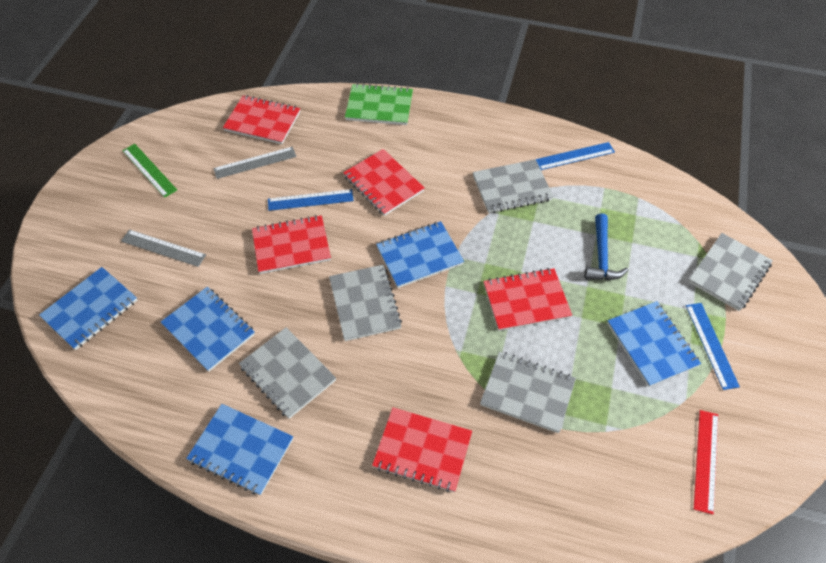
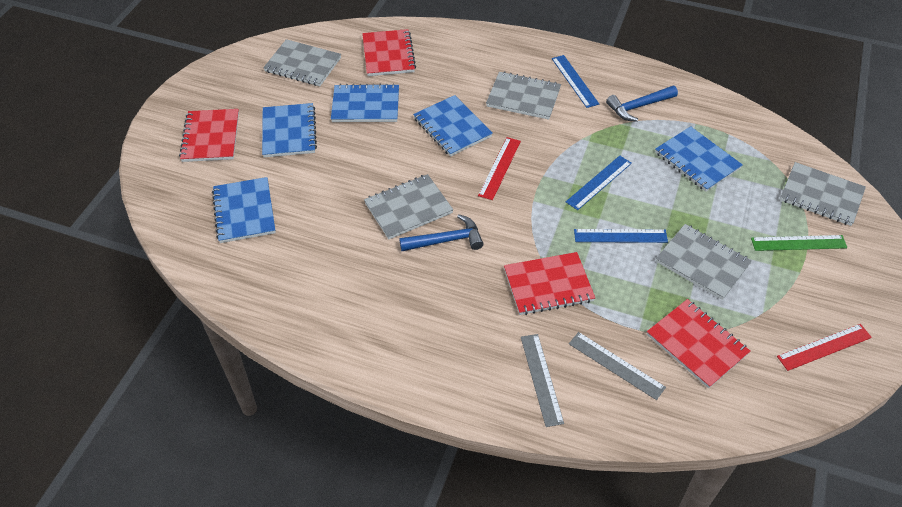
blue hammer: [584,214,628,280] = 1 -> [399,215,483,251] [606,86,678,122] = 2
green notebook: [345,83,413,125] = 1 -> none = 0
red notebook: [223,95,300,144] [252,215,331,274] [343,149,425,216] [372,407,472,492] [484,268,572,331] = 5 -> [179,109,239,162] [362,29,416,76] [504,252,595,315] [647,299,750,388] = 4
red ruler: [694,410,718,514] = 1 -> [478,137,521,200] [777,324,872,371] = 2

